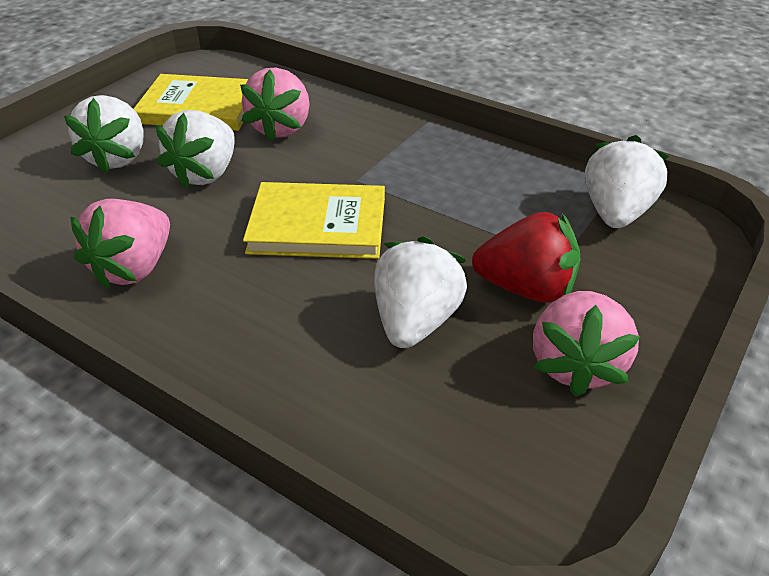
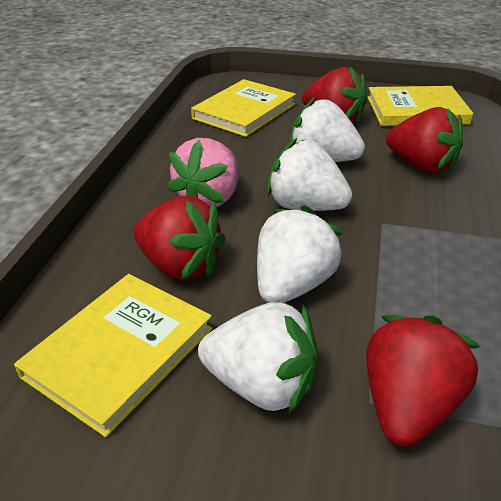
pink strawberry: [70,199,170,289] [240,67,310,142] [533,291,640,397] = 3 -> [167,138,239,207] = 1
red strawberry: [472,212,581,303] = 1 -> [133,196,226,280] [302,67,367,125] [366,315,481,447] [386,107,463,174] = 4
yellow book: [134,74,248,131] [243,182,385,259] = 2 -> [14,274,213,437] [191,79,296,137] [367,86,473,126] = 3

